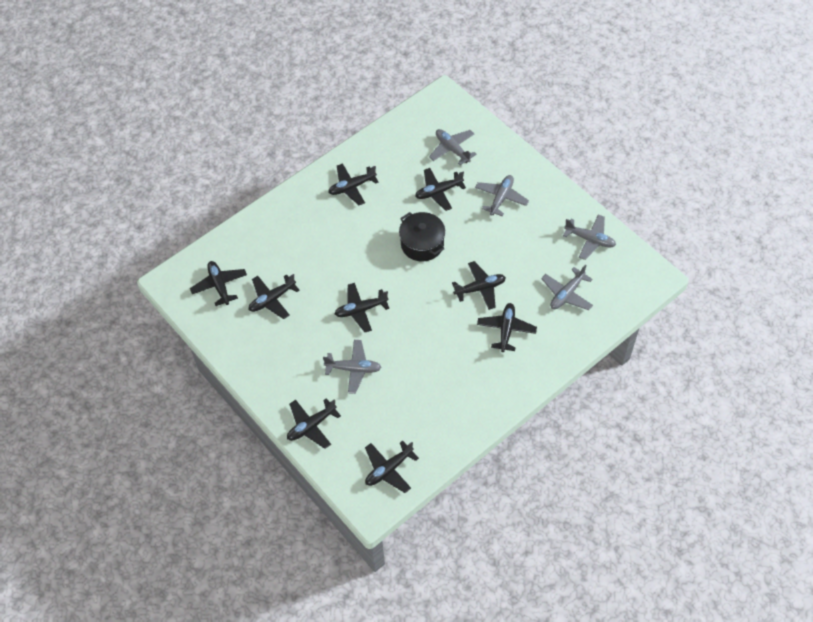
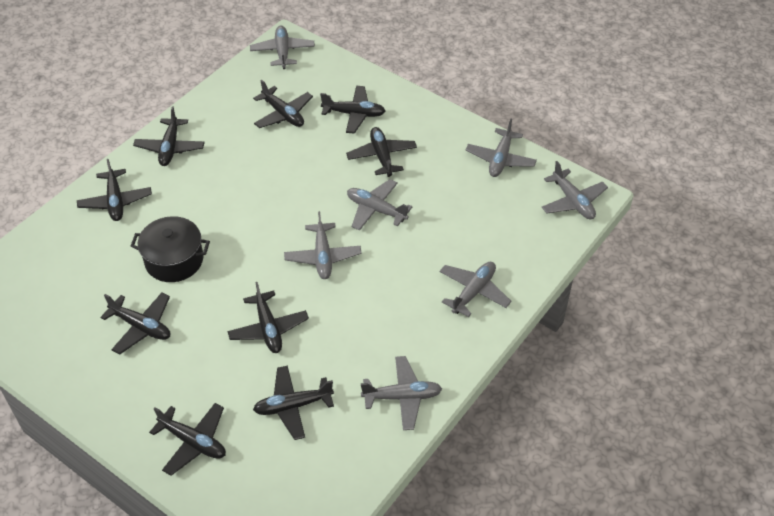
grey plane: [323,340,382,394] [429,129,477,165] [475,175,529,216] [541,264,593,310] [563,215,616,260] = 5 -> [250,26,315,69] [284,211,362,279] [347,179,413,231] [361,356,442,430] [440,262,512,317] [466,119,537,177] [542,161,608,219] = 7

